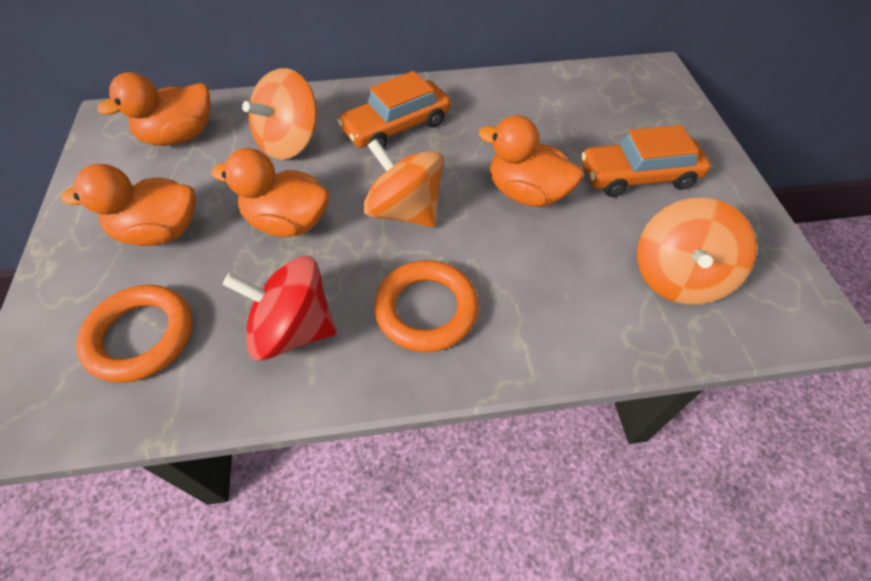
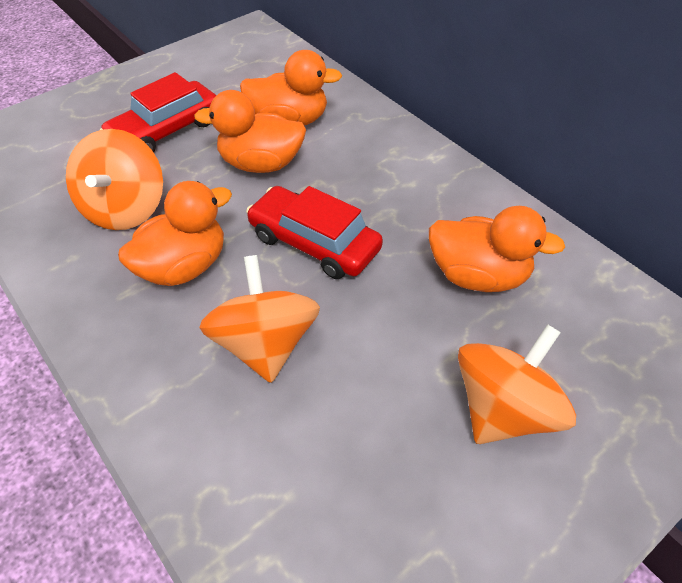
orange car: [337,71,451,149] [581,125,711,197] = 2 -> none = 0
orange ring: [76,285,193,383] [374,260,479,352] = 2 -> none = 0
red car: none = 0 -> [100,72,216,153] [246,186,383,279] = 2
red spinning top: [223,256,336,361] = 1 -> none = 0

